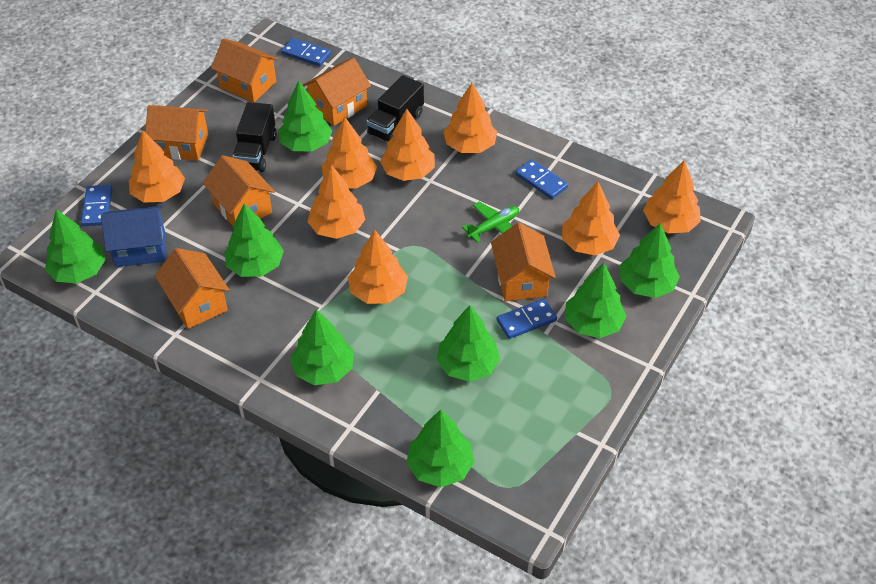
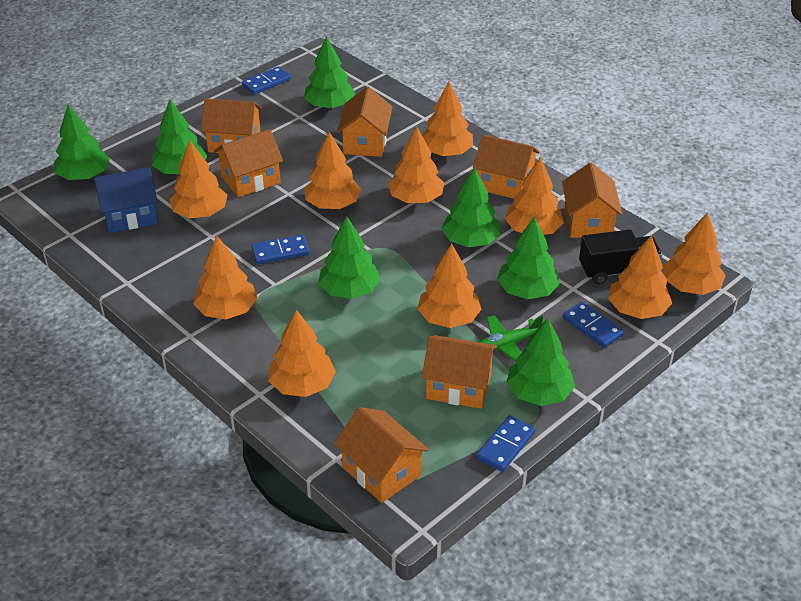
black truck: [232,102,277,172] [366,75,424,142] = 2 -> [579,230,662,285] = 1
green tree: [45,209,106,283] [225,203,284,277] [279,81,332,152] [290,309,354,385] [406,409,475,487] [437,305,500,382] [565,262,627,338] [620,223,680,298] = 8 -> [54,104,110,180] [152,99,207,174] [304,36,355,109] [318,216,381,299] [441,167,501,247] [497,216,560,299] [506,318,575,406] = 7
orange house: [145,105,208,161] [155,248,230,329] [203,155,275,226] [211,38,278,102] [303,58,371,126] [491,223,556,302] = 6 -> [201,98,262,153] [214,129,283,197] [334,407,429,503] [337,87,393,157] [422,335,497,409] [473,135,540,199] [562,163,623,238] = 7
orange tree: [129,130,185,203] [308,165,365,239] [322,117,377,189] [348,230,408,304] [380,109,435,181] [443,83,497,153] [562,182,620,256] [643,160,701,233] = 8 -> [170,141,227,218] [193,236,257,319] [268,310,336,397] [304,132,361,209] [388,127,444,203] [417,244,482,328] [422,82,473,156] [505,157,564,235] [608,235,672,319] [663,212,726,295] = 10

